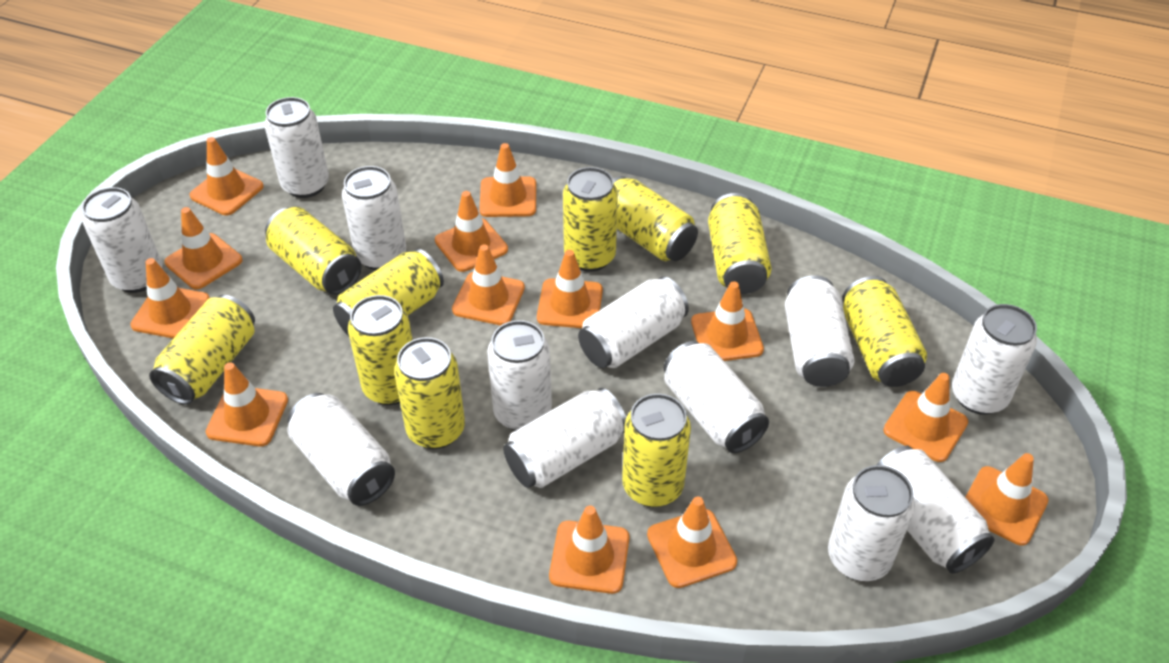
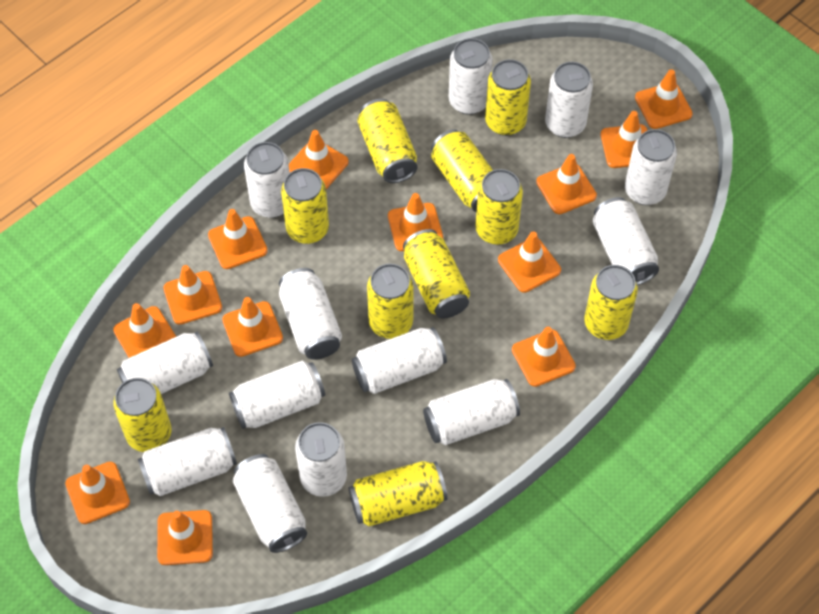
white can: [82,187,163,293] [264,97,329,198] [288,393,395,506] [342,166,406,270] [487,320,552,431] [503,388,626,488] [578,277,689,368] [664,341,769,453] [785,275,855,387] [828,465,915,581] [876,446,995,574] [952,304,1037,415] = 12 -> [117,332,213,394] [138,427,237,496] [229,360,325,429] [233,454,307,553] [244,142,290,218] [279,268,342,360] [295,422,347,497] [352,327,447,394] [423,379,520,445] [449,38,493,115] [545,62,593,138] [592,197,659,285] [625,129,677,205] = 13

